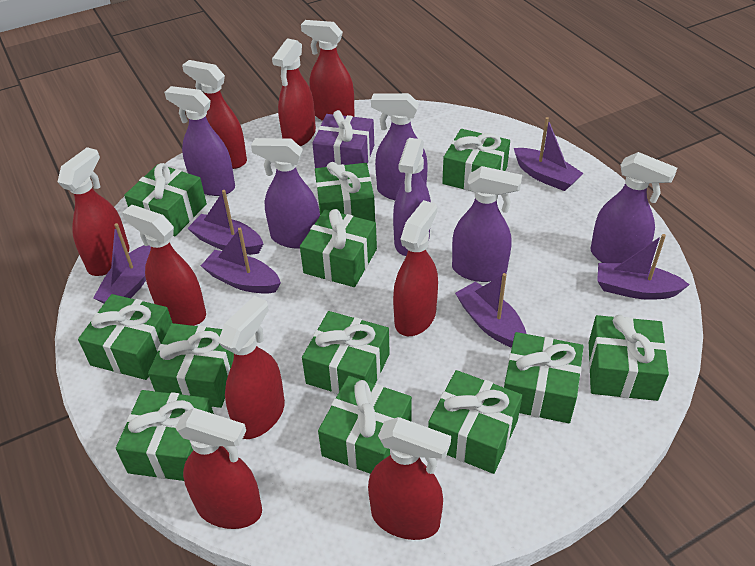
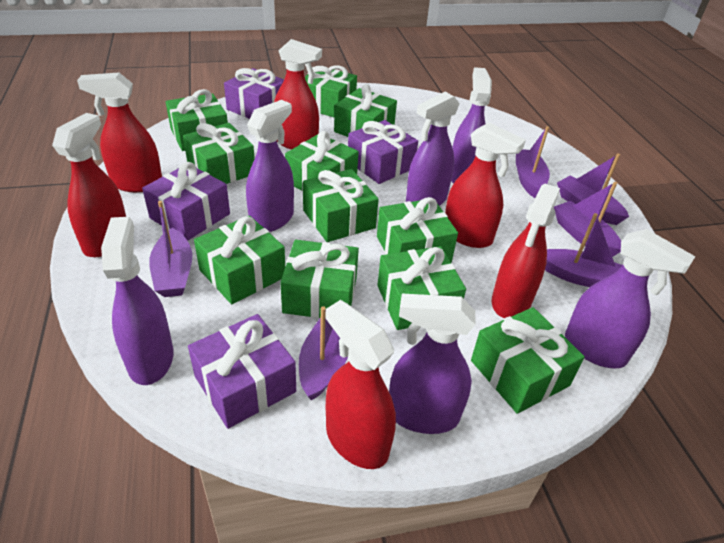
green gift: [78,294,172,380] [116,390,214,481] [124,163,207,236] [148,323,234,408] [300,209,377,287] [302,311,390,394] [315,162,375,222] [318,376,412,474] [428,370,522,474] [442,129,510,191] [504,332,584,423] [589,315,669,401] = 12 -> [166,89,228,151] [183,123,255,184] [194,215,285,304] [280,240,359,318] [285,131,359,191] [303,169,379,242] [305,65,357,117] [334,84,397,137] [377,197,458,262] [377,246,466,330] [471,307,585,414] = 11
purple gift: [312,110,374,168] = 1 -> [142,162,230,241] [188,314,296,429] [224,68,284,119] [348,120,418,184] = 4
red spray bottle: [58,147,129,276] [122,205,206,326] [175,408,262,529] [182,60,247,169] [218,296,285,439] [272,38,316,146] [301,20,355,121] [368,417,451,540] [393,200,438,336] = 9 -> [52,113,126,257] [77,73,162,192] [274,39,322,149] [326,300,396,469] [445,123,526,248] [491,184,560,318] = 6

